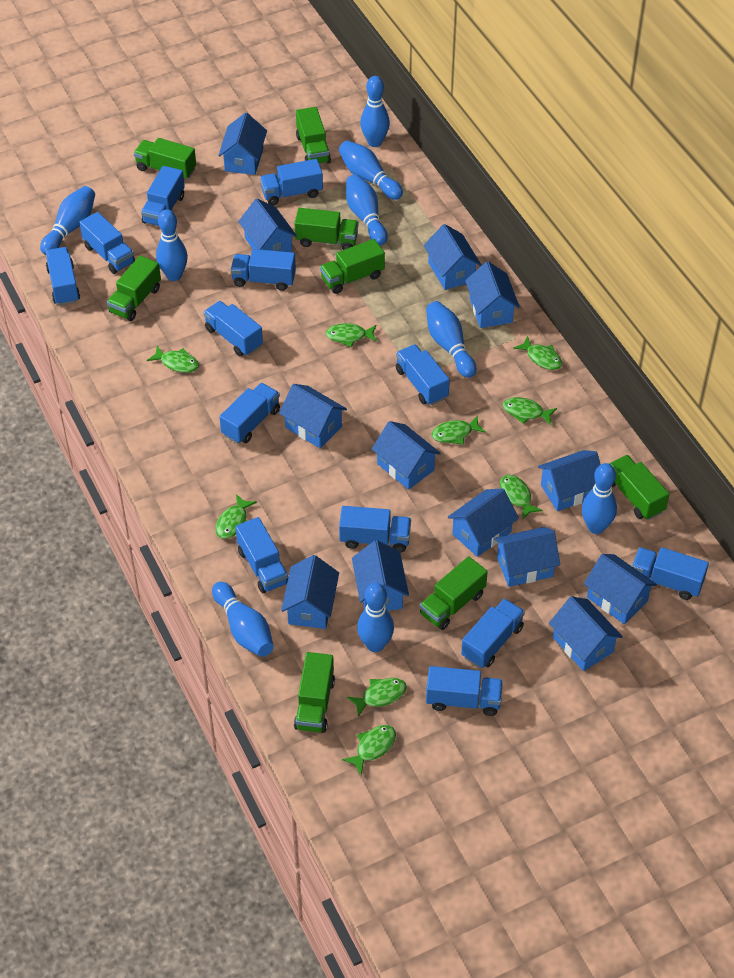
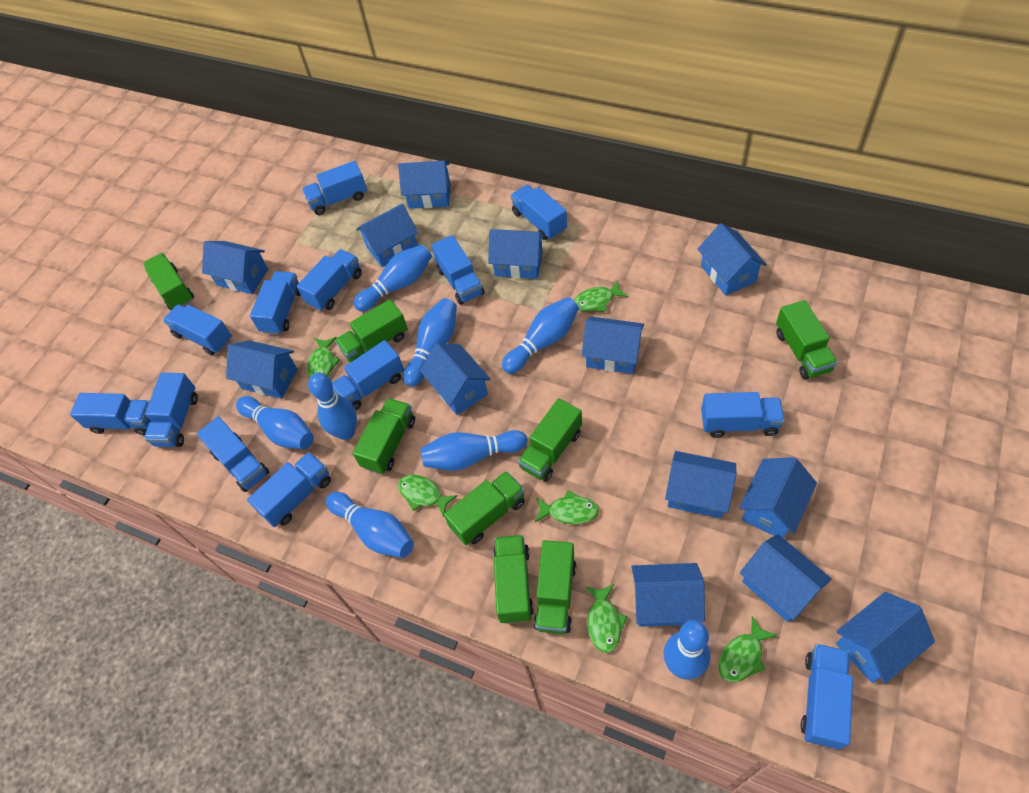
blue bowling pin: [40,186,95,255] [156,209,188,281] [212,582,274,657] [339,140,403,200] [346,174,388,245] [357,583,394,652] [360,76,390,147] [426,301,476,378] [582,463,617,534] = 9 -> [236,396,314,449] [308,373,357,440] [326,492,414,558] [353,245,432,312] [403,298,457,387] [421,430,527,471] [502,297,579,374] [664,620,710,680] = 8
green fish: [147,346,199,373] [215,494,257,539] [326,323,377,347] [342,725,396,775] [347,678,407,717] [431,415,486,445] [500,475,543,520] [503,397,557,425] [513,336,562,370] = 9 -> [307,337,340,378] [398,475,458,517] [535,490,599,524] [574,280,628,311] [585,584,627,653] [718,616,778,683] = 6

